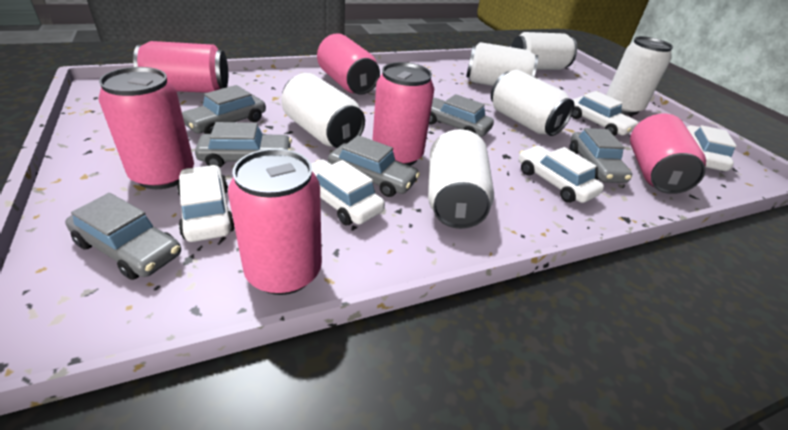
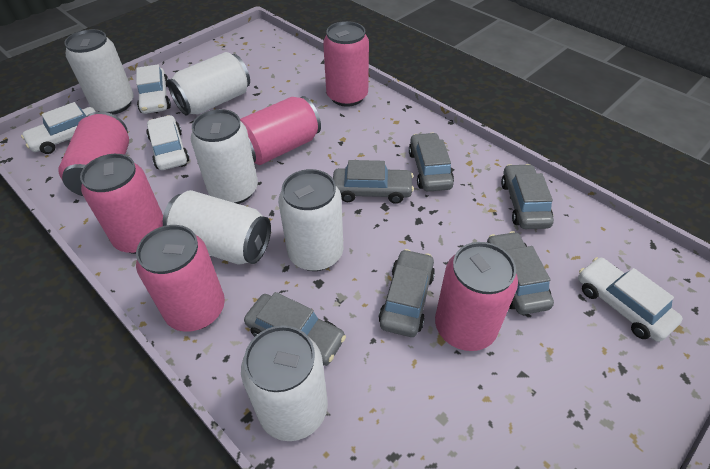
white car: [177,165,234,242] [311,159,385,225] [518,146,604,203] [571,91,638,136] [687,125,737,172] = 5 -> [21,102,96,154] [136,64,171,114] [146,115,189,170] [578,257,683,342] = 4

